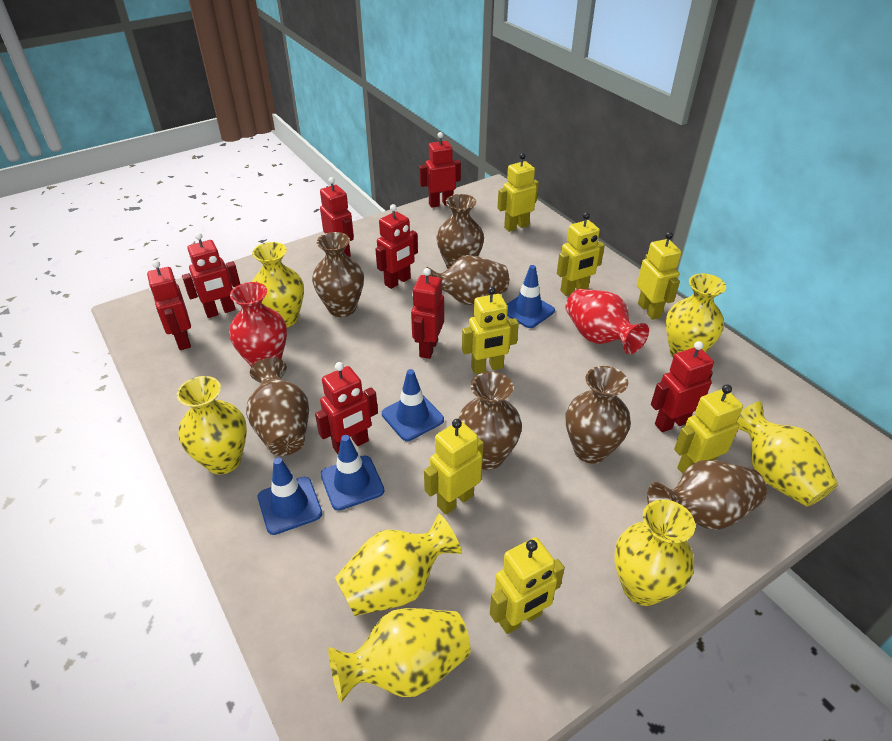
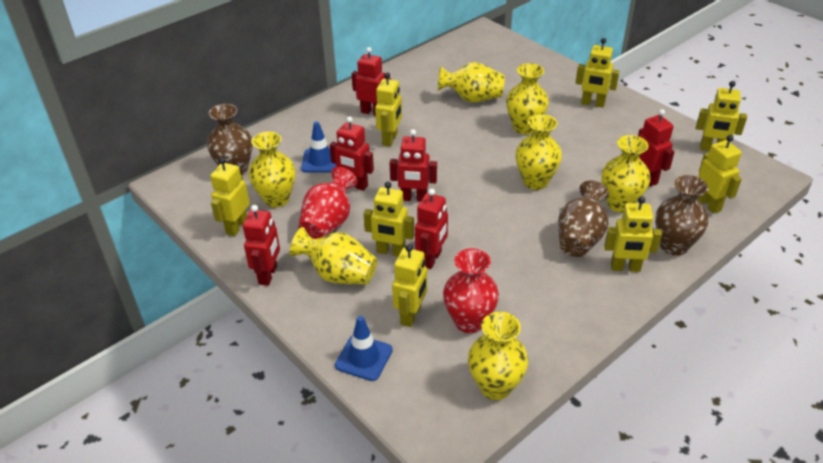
blue traffic cone: [257,458,322,535] [320,435,384,511] [382,369,444,441] [507,265,555,328] = 4 -> [301,121,336,173] [335,316,393,381] = 2
brown vase: [246,358,309,456] [312,232,364,317] [426,255,509,305] [437,194,484,269] [458,372,522,470] [566,366,631,464] [647,460,767,530] = 7 -> [207,104,253,175] [558,180,609,257] [655,175,708,256] = 3
red robot: [147,260,191,350] [182,232,240,318] [315,362,378,454] [320,177,354,257] [375,204,418,289] [411,268,444,359] [419,132,461,208] [651,341,714,432] = 8 -> [243,205,280,286] [329,116,374,191] [352,47,391,116] [390,129,437,202] [415,189,448,269] [638,109,675,186] = 6
yellow robot: [424,419,484,515] [462,287,519,374] [490,537,565,634] [497,153,539,232] [557,212,605,296] [637,232,682,320] [674,384,743,474] = 7 -> [210,157,250,236] [364,181,414,257] [375,72,402,147] [392,244,427,327] [575,38,620,108] [604,196,662,272] [696,81,747,151] [698,135,742,214] = 8

